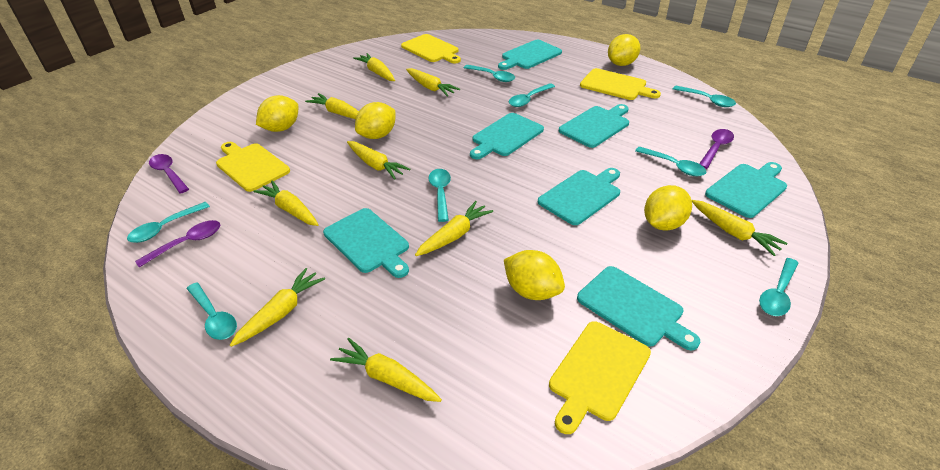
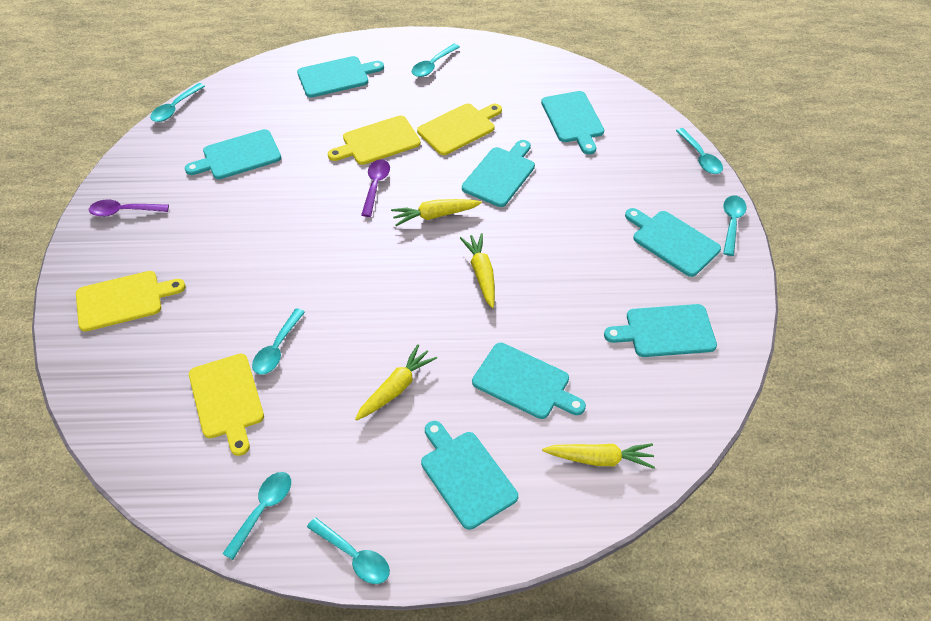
purple spoon: [135,220,220,268] [149,154,189,194] [699,129,734,169] = 3 -> [89,200,169,217] [361,159,390,217] = 2
turquoise cutting board: [323,208,409,278] [470,113,544,159] [498,40,562,70] [538,168,620,225] [559,104,629,148] [577,266,700,351] [705,162,787,218] = 7 -> [185,129,281,179] [297,56,384,98] [421,421,518,530] [462,140,535,207] [472,343,586,419] [541,91,604,155] [604,304,717,357] [625,208,721,277] = 8
turquoise spoon: [127,202,210,243] [187,282,237,340] [428,169,451,222] [464,65,515,82] [509,83,555,107] [635,147,706,176] [673,86,736,107] [759,258,798,316] = 8 -> [150,83,205,122] [223,472,291,560] [252,308,305,375] [307,517,390,584] [412,44,460,77] [676,128,723,174] [723,195,747,256] = 7
yellow carrot: [230,268,325,347] [253,180,319,226] [305,93,359,119] [330,338,442,402] [347,141,410,180] [353,53,395,81] [406,68,460,97] [415,201,493,256] [692,200,787,256] = 9 -> [355,344,437,421] [391,199,482,226] [460,233,495,308] [542,443,655,469] = 4
yellow lemon: [256,95,298,132] [355,102,395,139] [504,250,565,300] [608,34,641,66] [644,185,692,231] = 5 -> none = 0

